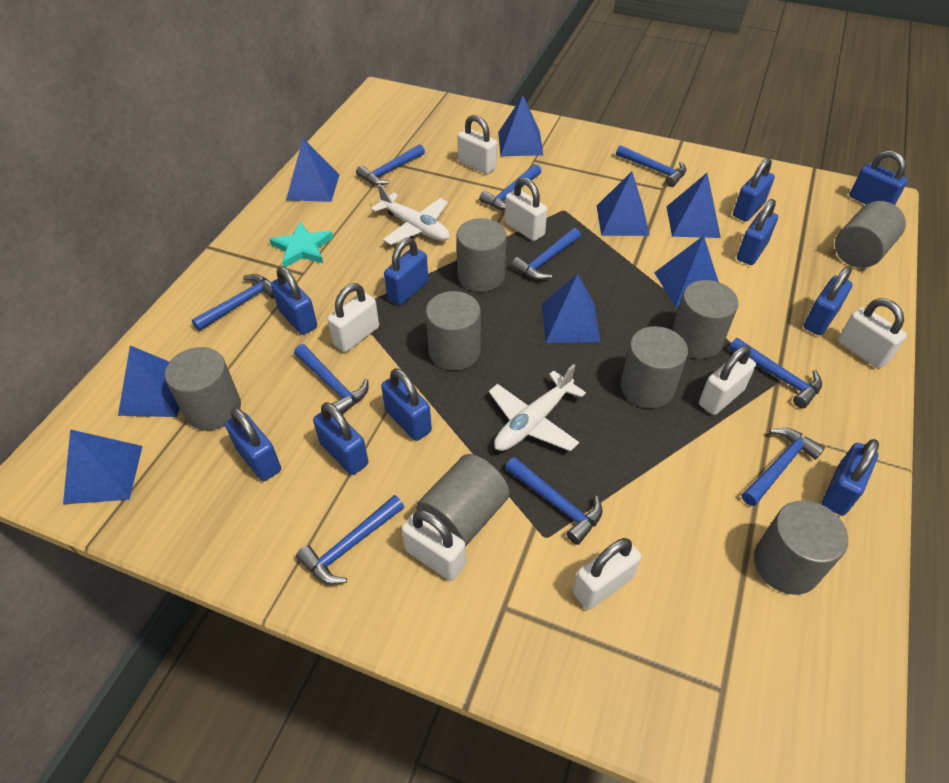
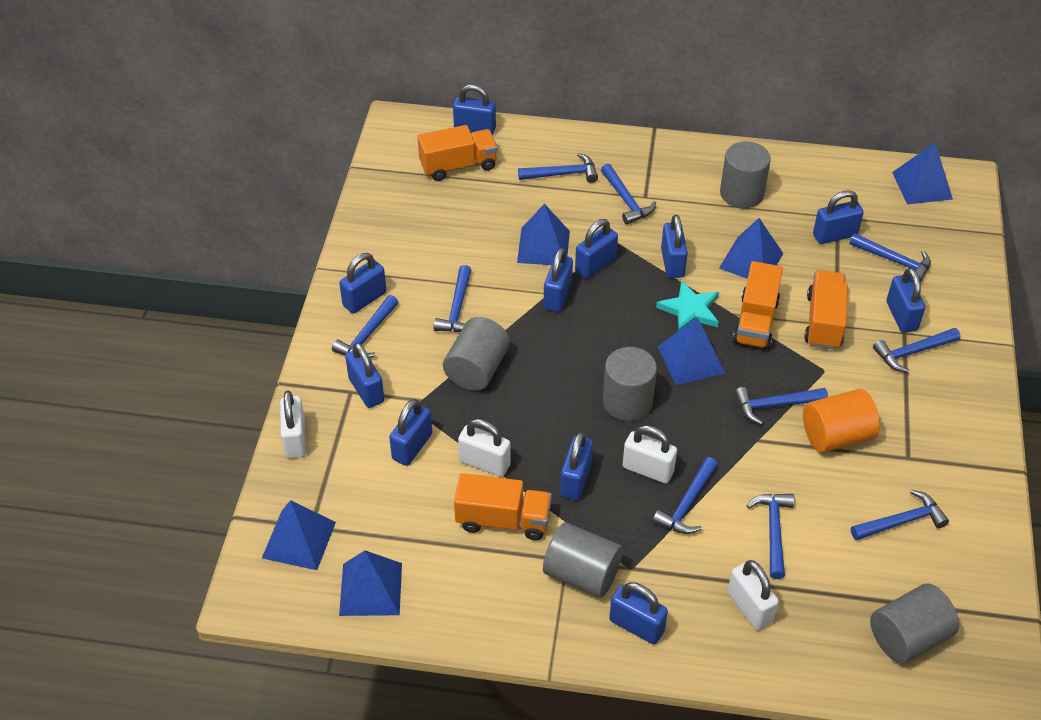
blue padlock: [225,408,281,481] [271,266,317,335] [313,402,369,475] [381,368,432,441] [384,238,428,305] [733,158,775,221] [737,199,778,265] [804,267,853,335] [822,439,879,516] [849,150,908,205] = 10 -> [339,253,386,314] [345,343,384,408] [389,399,432,466] [453,84,496,135] [544,248,573,312] [560,432,593,500] [575,219,618,279] [609,582,668,644] [661,215,688,278] [813,190,864,244] [886,268,925,333] = 11
blue pyramid: [63,429,143,504] [118,345,180,417] [286,138,340,202] [498,96,543,156] [542,274,601,343] [597,171,650,236] [654,235,719,307] [666,173,721,238] = 8 -> [262,500,336,570] [339,550,402,616] [517,204,570,265] [657,317,725,385] [719,218,783,279] [892,143,953,204] = 6
grey cylinder: [165,347,241,430] [416,454,510,547] [426,291,481,370] [456,218,507,292] [620,326,688,408] [672,280,738,359] [754,500,848,595] [835,201,906,268] = 8 -> [443,317,510,391] [543,522,623,598] [603,347,657,421] [720,141,771,208] [870,583,959,664] = 5
orange cylinder: none = 0 -> [803,389,880,453] = 1
orange truck: none = 0 -> [417,125,498,181] [454,473,552,540] [733,261,783,349] [804,270,848,350] = 4
white padlock: [327,283,379,352] [402,510,466,581] [458,115,497,174] [505,177,547,241] [573,538,641,610] [699,345,756,415] [838,298,907,369] = 7 -> [280,391,306,458] [458,419,511,477] [623,425,677,483] [728,560,779,630] = 4
white plane: [371,184,450,245] [489,364,586,452] = 2 -> none = 0

